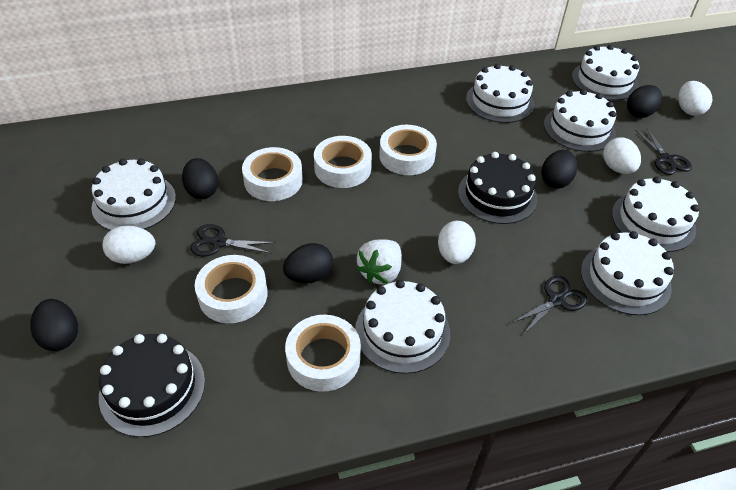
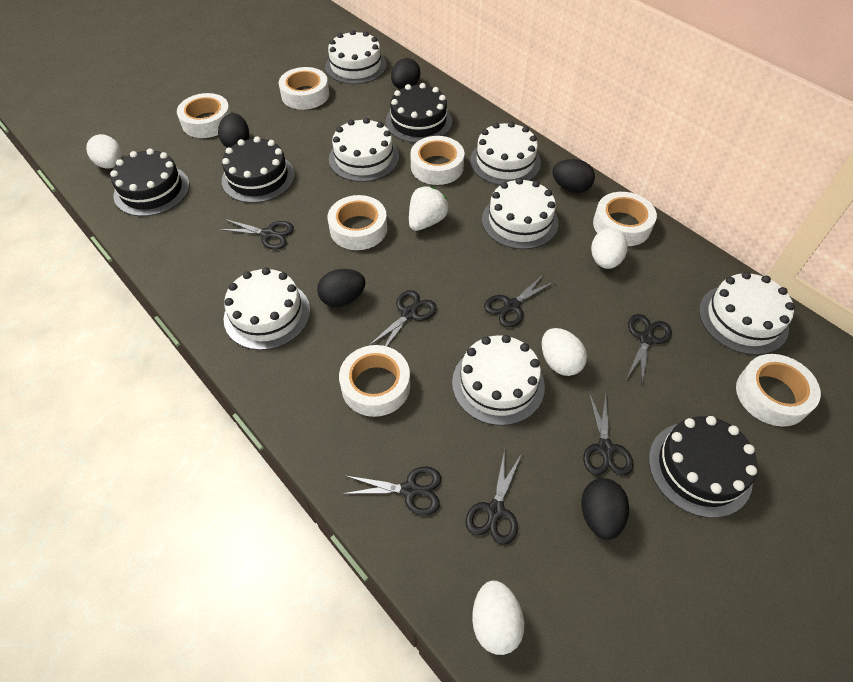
black cake: [99,334,205,437] [458,152,537,224] = 2 -> [110,148,190,216] [222,136,295,203] [386,83,452,143] [649,416,757,518] = 4
black scissors: [190,224,275,256] [510,276,587,336] [635,128,692,175] = 3 -> [218,219,294,250] [342,467,441,515] [368,290,437,346] [466,449,521,545] [484,273,556,327] [583,393,633,476] [627,314,672,384] = 7
white tape: [195,255,268,323] [242,147,303,201] [285,315,361,392] [314,136,372,188] [379,125,437,175] = 5 -> [177,93,231,138] [279,67,329,110] [328,195,387,250] [339,345,410,417] [410,136,464,185] [593,192,657,246] [736,354,821,427] = 7

